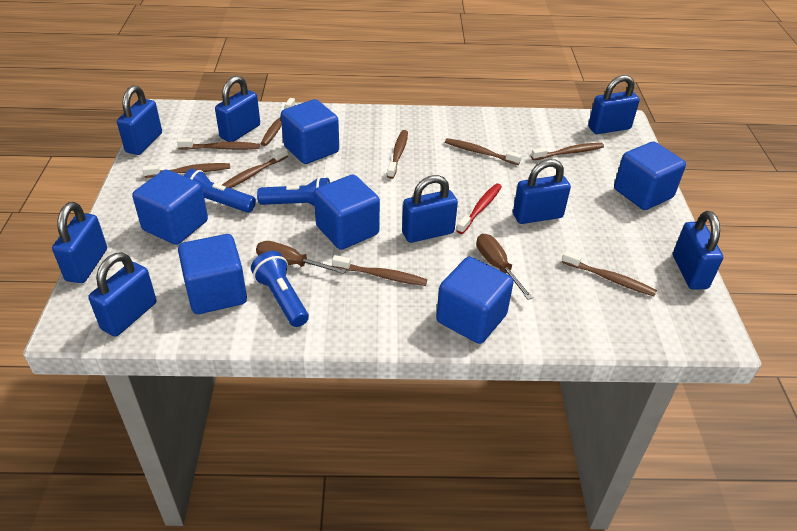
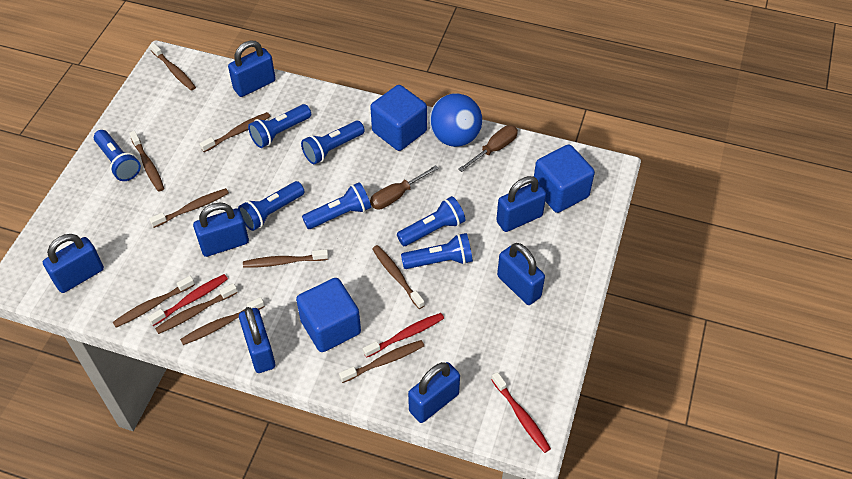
blue ball: none = 0 -> [429,93,482,147] = 1
blue cube: [132,169,208,245] [178,234,247,314] [281,99,339,164] [314,174,380,250] [436,257,514,344] [614,142,686,210] = 6 -> [296,278,361,352] [370,85,427,151] [534,144,595,213] = 3
blue flashlight: [184,169,256,213] [251,251,309,327] [257,177,330,206] = 3 -> [94,130,141,181] [238,181,305,231] [248,104,311,148] [301,121,365,164] [302,182,371,229] [397,196,465,246] [401,233,473,269] = 7
blue padlock: [52,202,107,283] [88,252,156,337] [117,85,162,155] [215,76,260,142] [402,175,458,243] [513,159,571,224] [588,75,640,134] [673,211,723,290] = 8 -> [43,234,104,293] [193,203,249,257] [228,40,276,97] [239,307,275,373] [408,362,460,423] [496,176,546,232] [497,243,545,305] = 7
brown toothbrush: [142,163,230,178] [177,138,260,150] [222,147,288,188] [260,98,295,146] [332,255,427,286] [387,130,408,179] [445,138,522,165] [531,143,604,160] [562,251,657,296] = 9 -> [113,276,195,328] [129,131,164,192] [149,188,229,228] [150,43,196,91] [155,283,238,334] [180,297,265,345] [200,112,271,152] [243,249,328,268] [339,340,424,383] [372,245,425,309] = 10
red toothbrush: [456,183,502,234] = 1 -> [147,274,228,326] [363,313,444,358] [491,372,551,453] = 3

